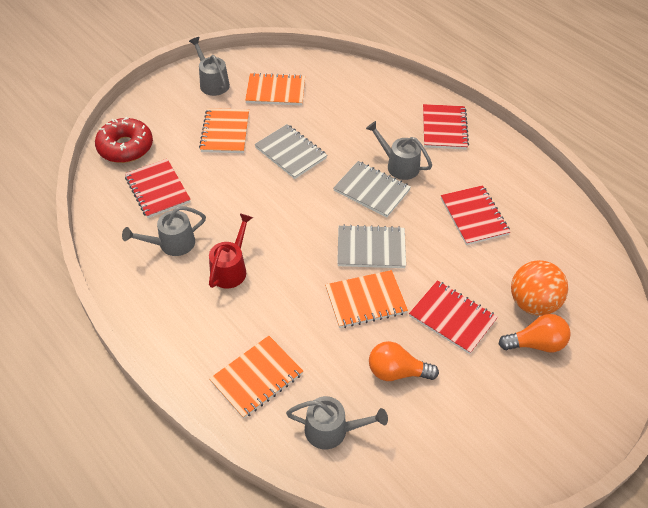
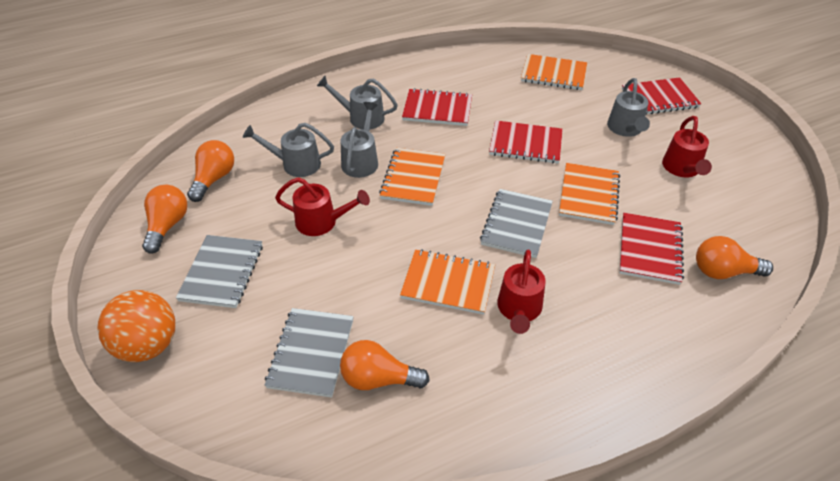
orange light bulb: [369,341,439,381] [499,314,571,352] = 2 -> [142,185,187,254] [187,140,234,202] [340,340,430,390] [696,236,773,279] = 4
red donut: [95,117,153,163] = 1 -> none = 0
red watering can: [209,213,253,289] = 1 -> [275,177,370,236] [497,250,546,334] [662,116,712,177] = 3

